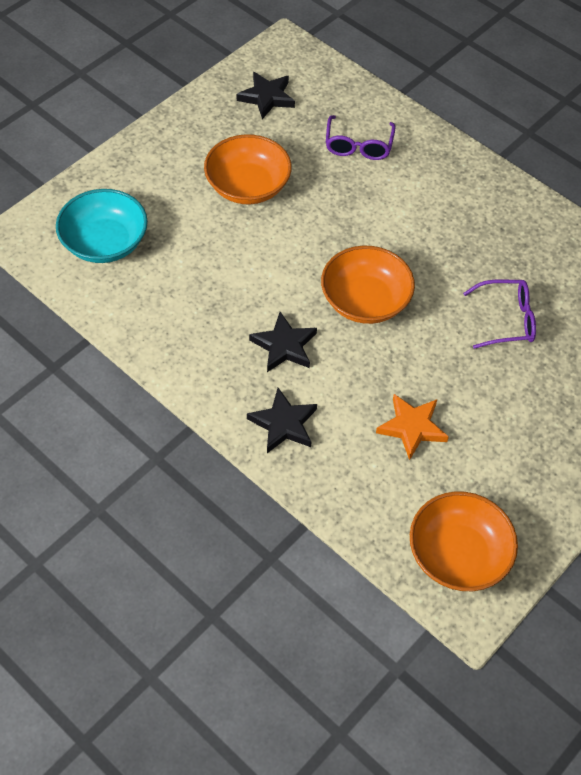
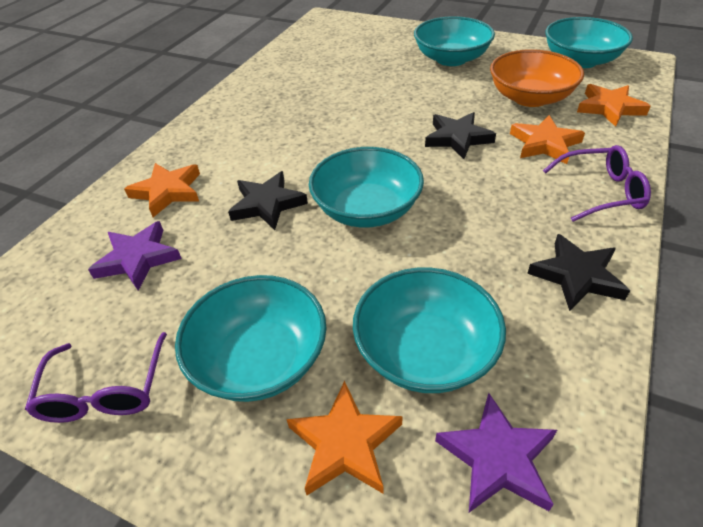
orange bowl: [204,134,292,204] [321,246,415,324] [410,491,518,591] = 3 -> [490,49,584,107] = 1
orange star: [376,394,449,460] = 1 -> [124,163,200,217] [287,381,403,495] [510,115,585,164] [577,84,651,127] = 4
purple star: none = 0 -> [88,221,182,291] [435,393,557,512] = 2
turquoise bowl: [56,189,148,263] = 1 -> [175,275,327,402] [309,147,424,228] [353,267,506,393] [414,16,495,66] [545,17,633,68] = 5

